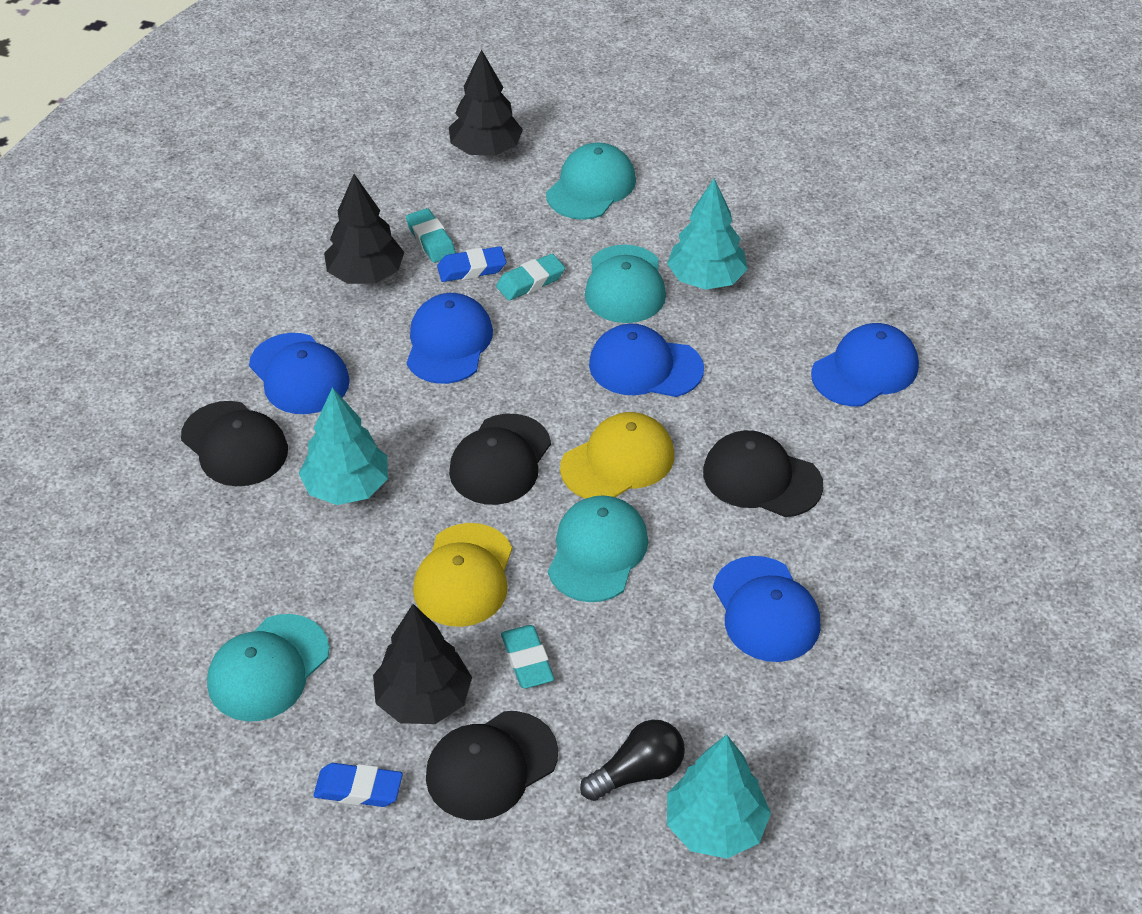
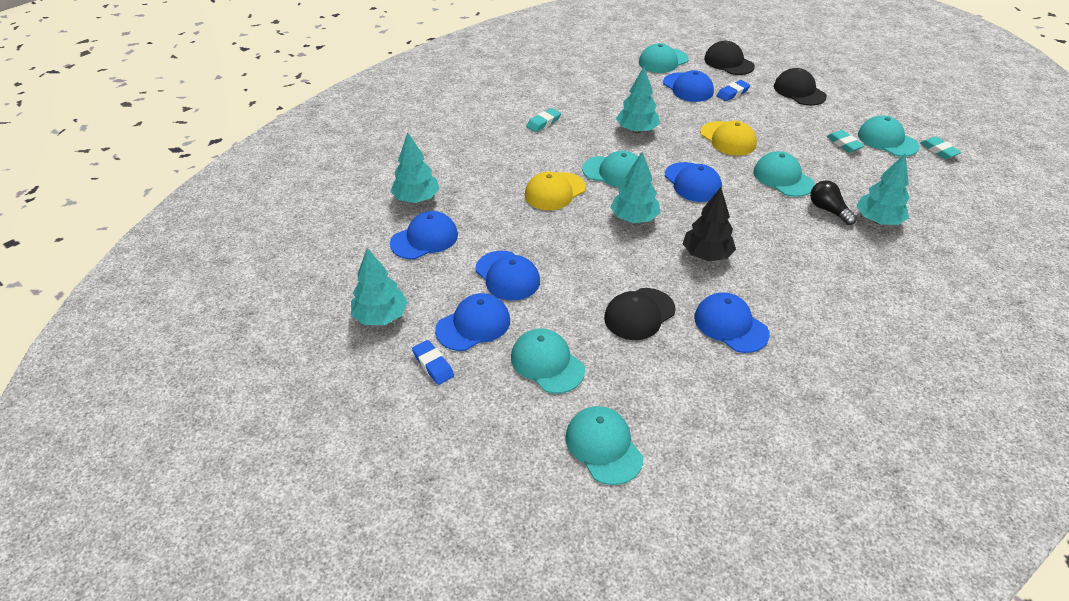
black cap: [181,401,288,486] [426,711,558,820] [449,414,551,505] [703,430,823,517] = 4 -> [604,288,676,340] [704,41,755,75] [774,68,827,106] = 3
black tree: [324,174,404,284] [373,604,472,724] [449,49,523,156] = 3 -> [683,188,736,261] = 1
blue cap: [249,333,350,414] [407,293,493,384] [589,323,704,397] [713,556,821,662] [811,323,919,407] = 5 -> [390,211,458,259] [435,293,510,351] [475,251,540,301] [663,70,714,102] [665,162,722,202] [694,292,770,353] = 6
turquoise cap: [207,614,329,721] [546,143,636,220] [548,495,648,602] [585,245,666,323] = 4 -> [511,328,585,394] [566,406,643,485] [582,151,638,188] [639,43,689,73] [753,151,815,197] [858,115,920,157] = 6
turquoise tree: [299,387,388,505] [667,178,748,290] [667,734,771,859] = 3 -> [351,248,408,325] [390,132,440,203] [610,152,661,223] [616,67,660,133] [856,154,909,225] = 5

